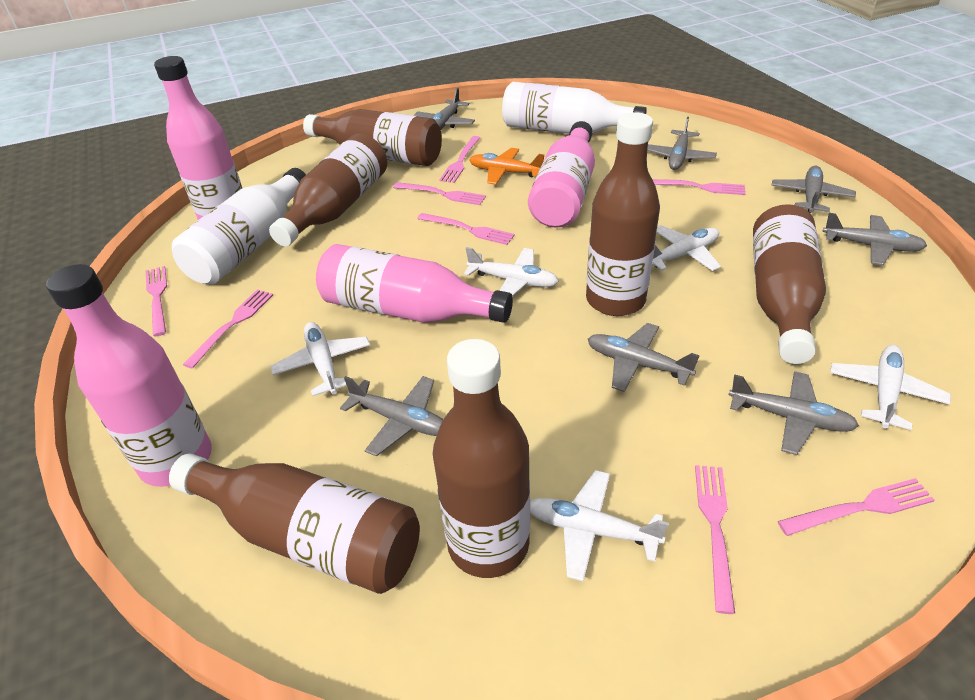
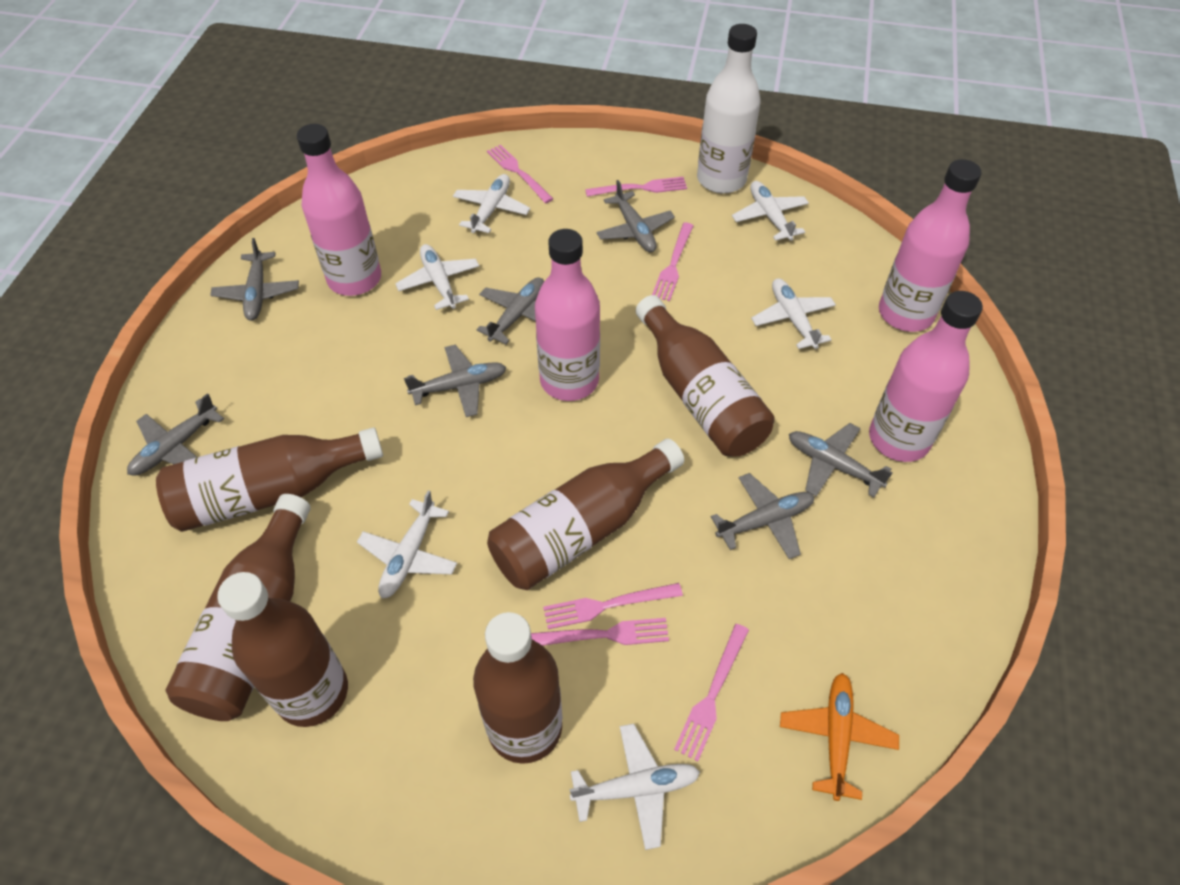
pink fork: [146,266,167,336] [183,289,273,369] [393,182,486,205] [417,213,515,245] [439,136,480,183] [653,179,746,195] [695,465,735,614] [778,478,935,536] = 8 -> [487,145,553,203] [531,618,669,646] [543,583,683,629] [585,177,687,197] [652,223,694,301] [674,624,749,762] = 6
white bottle: [172,168,306,285] [502,82,647,134] = 2 -> [697,24,761,194] = 1
white plane: [270,322,370,396] [464,247,559,296] [530,470,669,582] [652,225,721,271] [830,345,951,430] = 5 -> [357,490,457,599] [395,244,479,310] [453,174,530,233] [569,724,700,850] [732,181,809,241] [751,278,836,349] = 6

